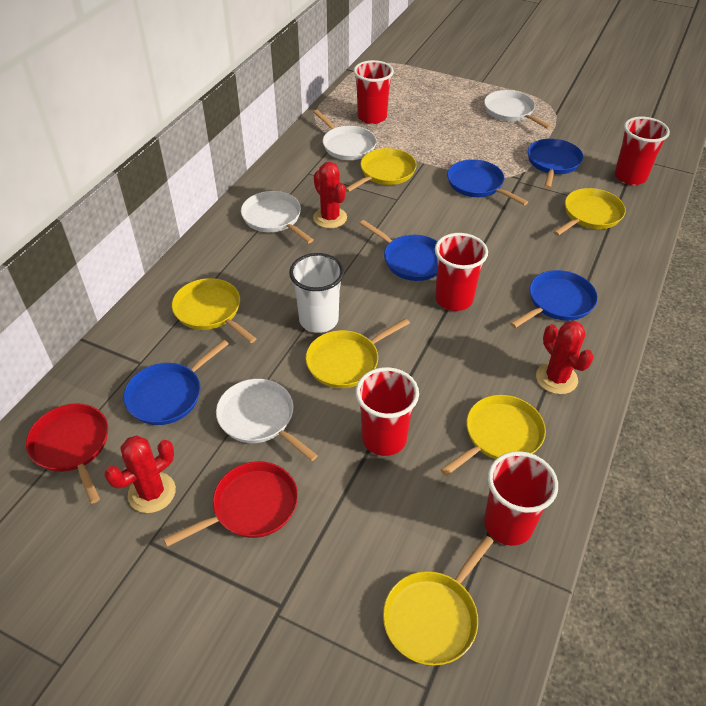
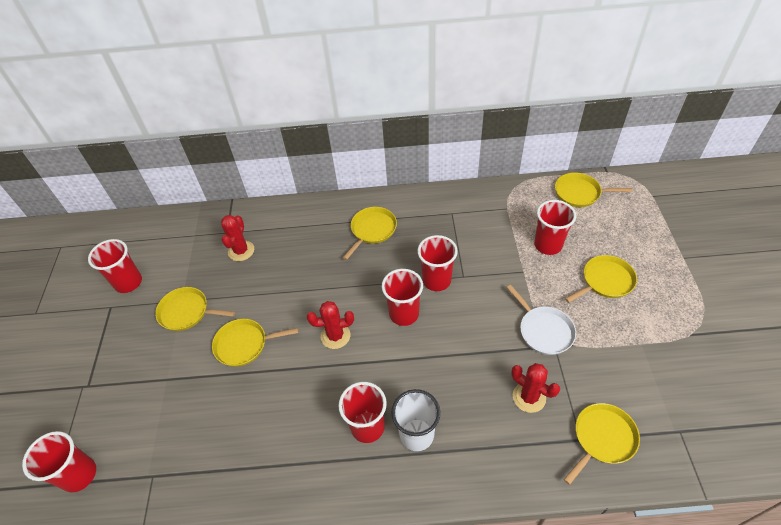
blue pan: [123,339,229,425] [360,220,437,281] [447,159,528,205] [510,270,598,328] [528,139,583,189] = 5 -> none = 0
red cup: [353,60,394,124] [356,367,419,456] [435,233,488,311] [484,451,558,546] [615,117,670,185] = 5 -> [22,431,96,493] [88,239,142,293] [339,382,387,443] [382,269,423,326] [417,235,458,291] [534,200,576,255] = 6
red pan: [26,403,108,504] [163,461,298,547] = 2 -> none = 0
white pan: [216,379,318,461] [241,191,313,243] [313,110,377,160] [484,90,552,129] = 4 -> [507,285,576,355] = 1

